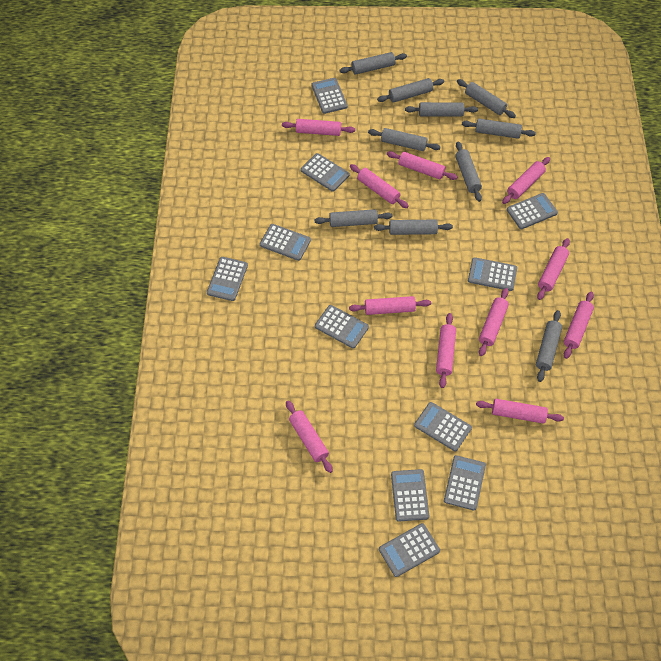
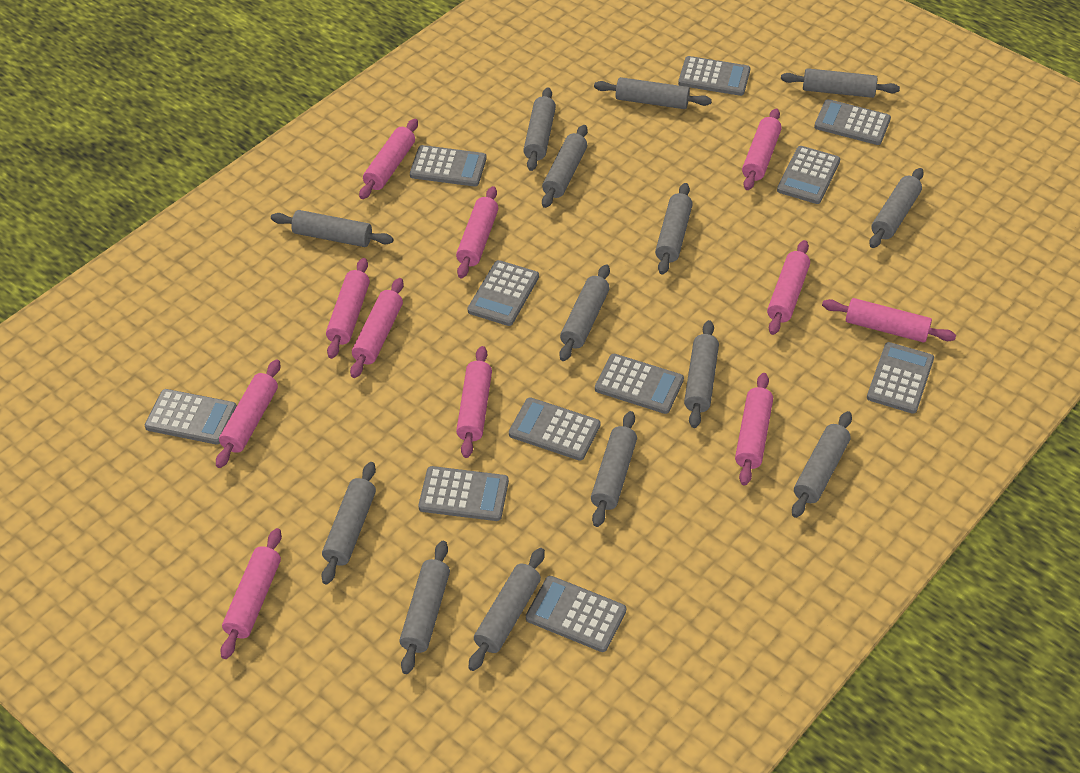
grey rolling pin: [315,209,393,227] [339,52,407,75] [368,128,441,151] [374,220,453,235] [377,78,444,103] [405,102,478,116] [455,141,482,202] [457,79,516,118] [462,118,536,139] [536,310,562,382] = 10 -> [271,210,393,247] [321,462,376,584] [400,541,450,674] [469,548,545,671] [523,87,556,171] [542,125,588,208] [559,264,610,361] [591,411,637,527] [594,77,712,109] [655,183,693,274] [684,320,719,428] [781,68,900,98] [792,411,852,518] [869,168,924,248] = 14

